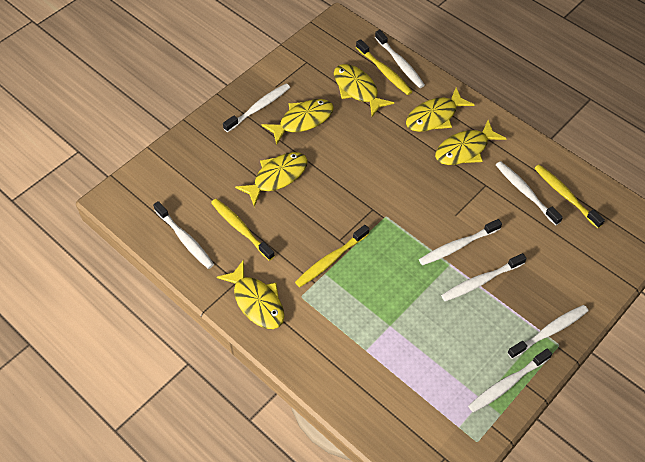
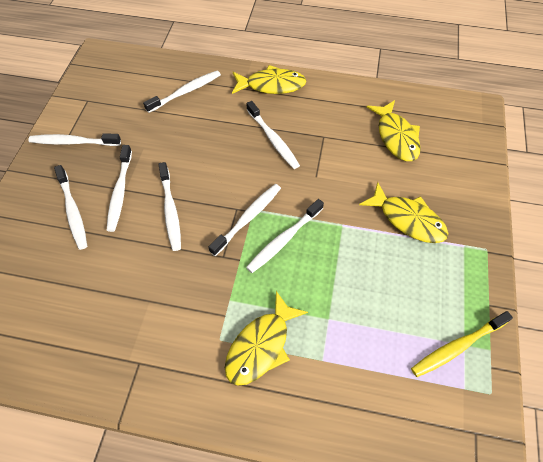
yellow fish: [217,260,284,329] [235,152,307,207] [261,99,334,145] [334,64,394,117] [406,87,475,132] [435,120,507,165] = 6 -> [225,291,308,386] [232,65,306,94] [359,182,448,243] [367,100,421,161] = 4
yellow toothbrush: [211,199,275,261] [295,225,369,287] [356,39,413,95] [534,165,605,228] = 4 -> [411,311,513,377] = 1

